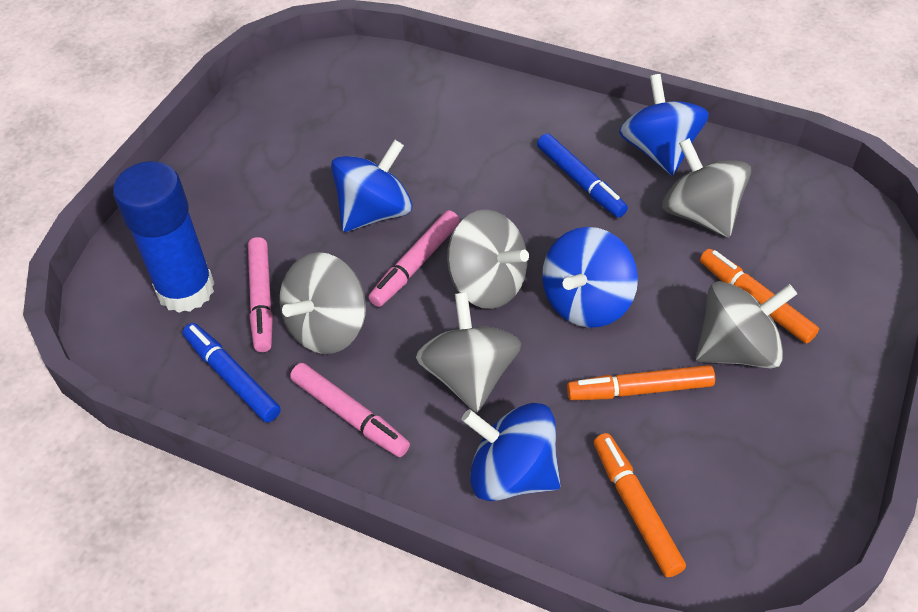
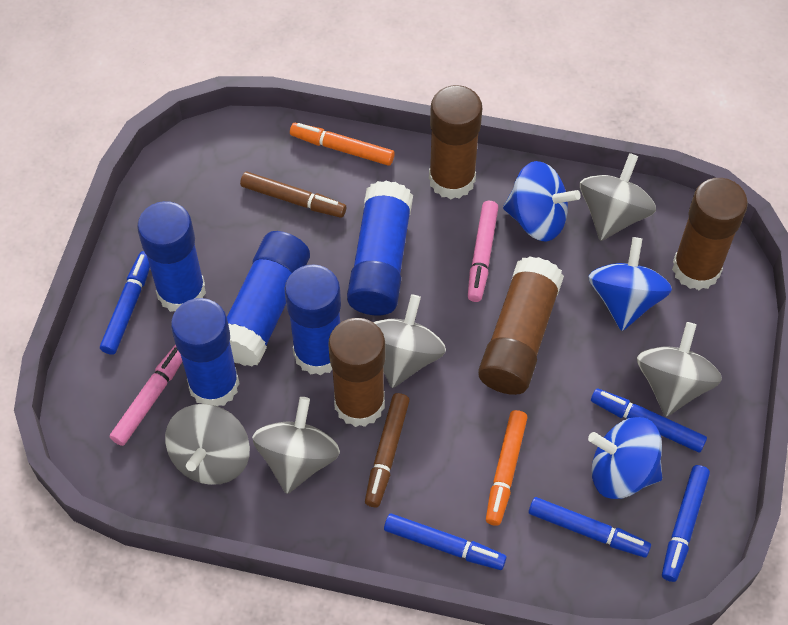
blue glue stick: [113,161,214,313] = 1 -> [137,201,206,312] [171,298,240,406] [227,231,310,366] [284,264,341,375] [347,180,413,316] = 5
blue marker: [183,323,281,422] [537,133,628,218] = 2 -> [100,251,150,355] [384,513,507,570] [529,497,651,558] [591,388,707,453] [662,465,710,582] = 5
blue spinning top: [331,140,413,232] [462,403,561,501] [542,227,638,328] [619,74,709,176] = 4 -> [503,161,581,242] [588,237,672,331] [588,417,662,499] = 3
brown glue stick: none = 0 -> [328,318,385,427] [429,85,482,199] [478,256,564,395] [672,178,748,290] = 4
brown marker: none = 0 -> [240,172,346,218] [365,393,410,507] = 2
orange marker: [567,365,715,400] [594,433,686,577] [700,249,819,344] = 3 -> [290,123,395,166] [486,410,528,526] = 2
pink marker: [248,237,273,352] [290,363,410,457] [368,210,460,307] = 3 -> [110,345,182,446] [468,201,499,302] = 2

